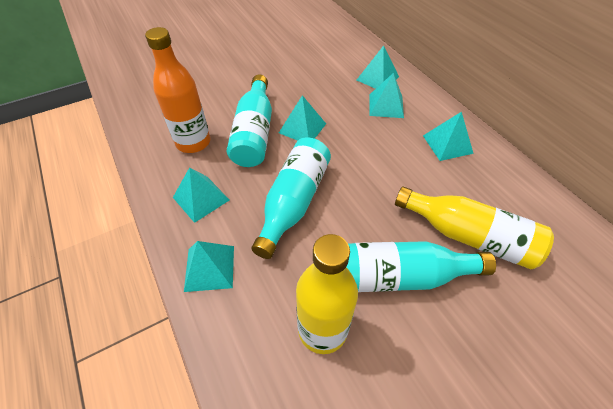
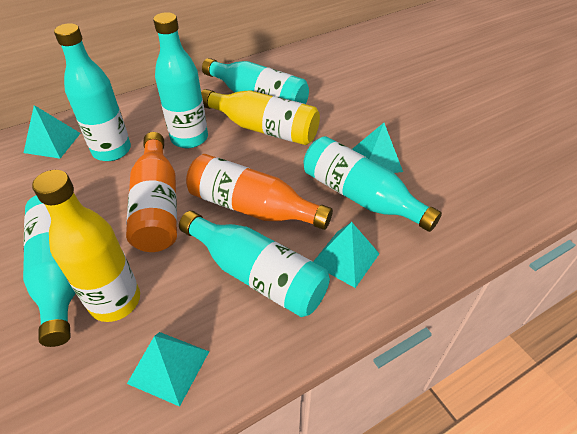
orange bottle: [145,27,210,153] = 1 -> [126,132,177,252] [186,154,333,230] = 2
turquoise bottle: [227,74,272,167] [251,137,331,259] [347,241,496,292] = 3 -> [23,196,75,347] [54,23,131,161] [153,12,208,148] [179,211,330,317] [202,58,309,104] [303,136,442,232] = 6
turquoise pyramid: [173,167,229,223] [184,241,234,292] [279,95,326,141] [357,45,399,89] [369,73,404,118] [423,112,474,161] = 6 -> [24,105,81,159] [127,332,209,407] [313,222,380,288] [352,123,403,173] = 4

